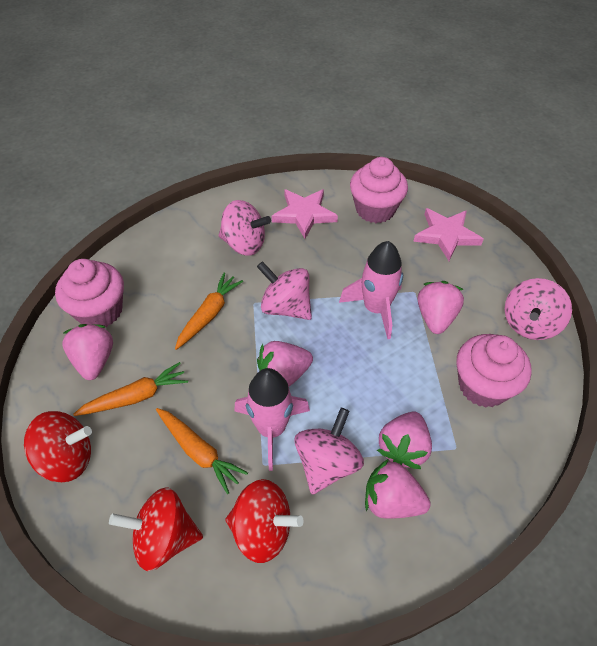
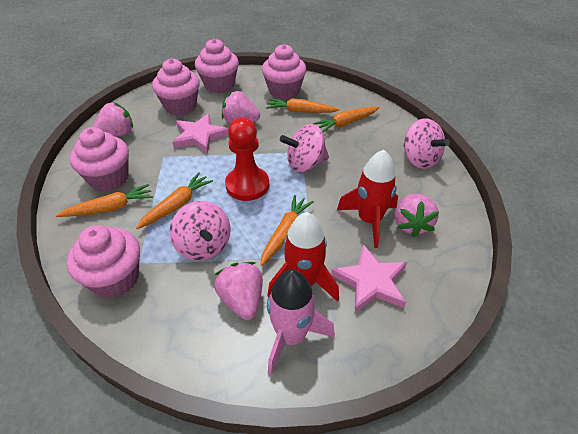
orange carrot: [73,362,188,416] [156,408,248,494] [175,272,243,350] = 3 -> [56,184,153,217] [136,172,213,229] [260,195,314,266] [266,98,340,113] [313,106,380,132] = 5
pink cupcake: [55,259,124,327] [350,157,408,223] [456,334,532,408] = 3 -> [66,225,140,298] [70,127,129,191] [152,59,200,115] [195,39,239,93] [262,44,306,99] = 5
pink rocket: [234,368,310,471] [339,241,403,339] = 2 -> [267,269,335,374] = 1
pink spinning top: [218,200,271,256] [257,261,312,320] [294,408,364,495] [505,278,572,340] = 4 -> [170,201,230,261] [280,124,329,172] [403,118,450,169] = 3
pink strawberry: [62,324,113,380] [257,341,313,386] [365,459,431,519] [377,411,432,469] [418,281,464,334] = 5 -> [93,102,133,137] [214,262,263,320] [222,91,260,124] [395,194,439,238] = 4
red pawn: none = 0 -> [225,118,269,201] = 1
red rocket: none = 0 -> [267,212,339,302] [337,150,398,248] = 2
red spinning top: [24,411,92,482] [109,487,203,571] [225,479,304,563] = 3 -> none = 0

